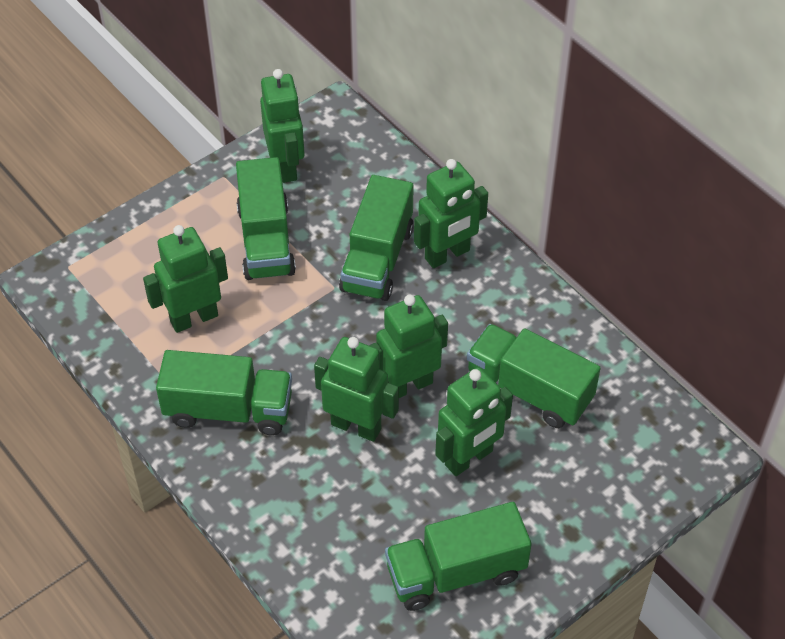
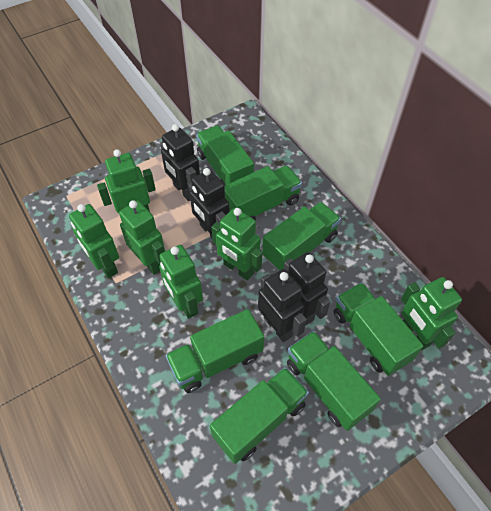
black robot: none = 0 -> [160,124,200,201] [189,168,230,240] [258,269,307,342] [284,252,331,326] = 4
green truck: [156,350,292,436] [236,157,296,280] [339,175,414,301] [385,502,532,611] [467,324,601,428] = 5 -> [165,309,264,393] [196,125,254,186] [210,367,309,464] [224,165,302,221] [262,202,341,271] [287,331,381,431] [334,283,423,376] = 7

